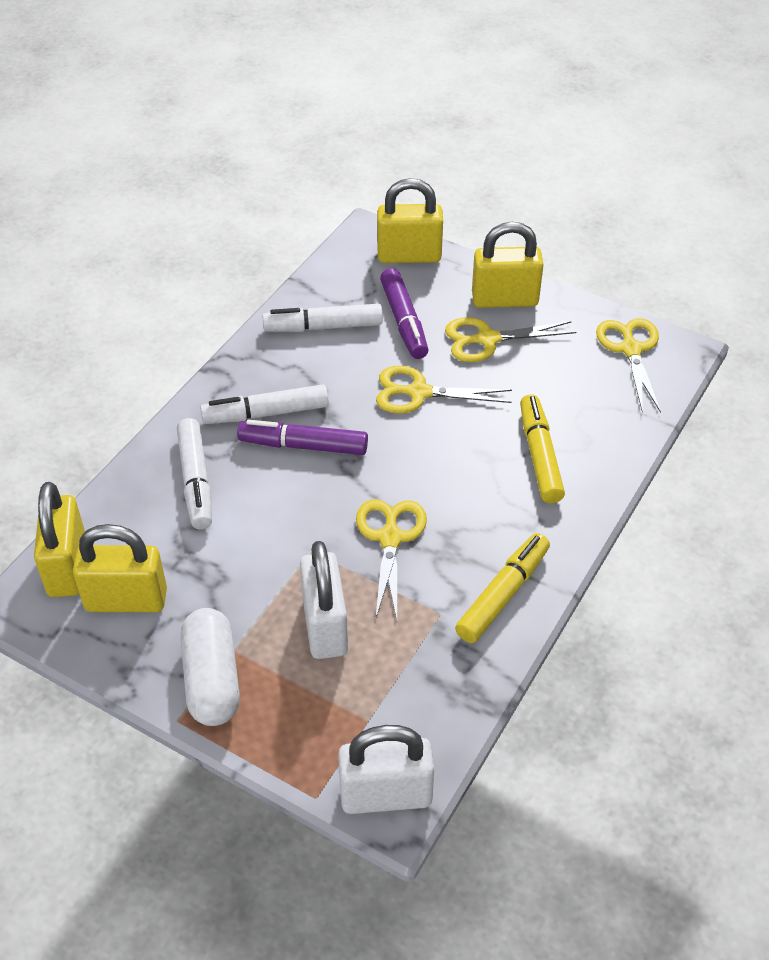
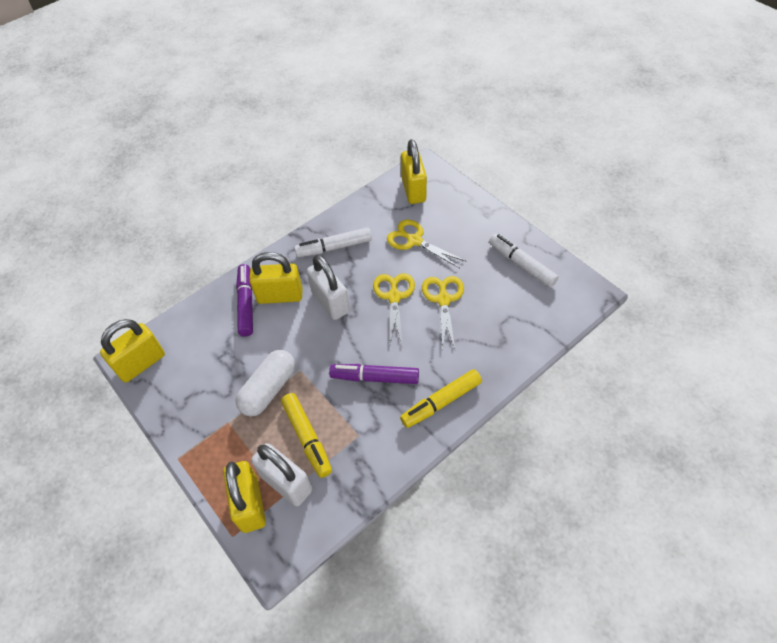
white marker: [177,418,212,529] [200,384,329,424] [262,303,383,332] = 3 -> [294,227,372,257] [489,234,559,287] = 2
yellow scissors: [356,499,427,620] [376,366,512,414] [445,318,576,362] [596,318,661,413] = 4 -> [373,273,415,348] [387,220,466,268] [422,276,464,351] = 3

